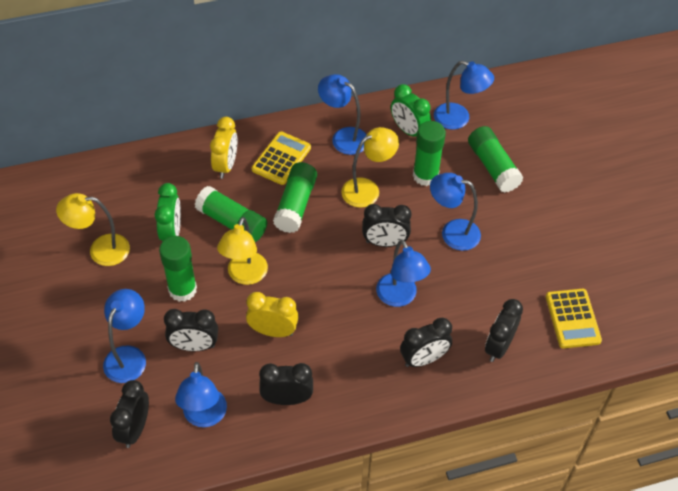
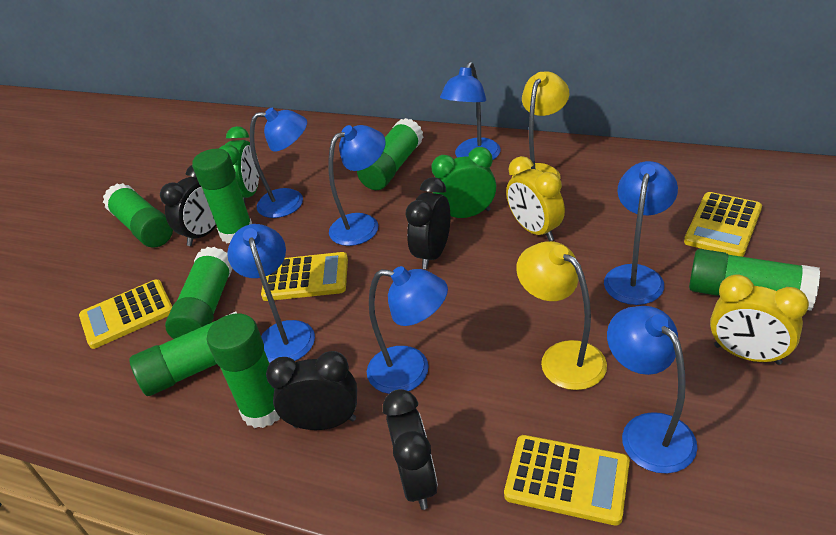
black clock: [110,380,149,448] [164,309,218,351] [259,363,313,405] [362,204,412,247] [400,318,452,367] [485,299,523,362] = 6 -> [160,165,217,246] [266,351,357,430] [383,389,438,510] [405,177,451,269] = 4
blue lamp: [103,289,146,383] [175,362,227,427] [318,74,367,155] [376,240,431,307] [430,173,481,251] [434,61,494,130] = 6 -> [227,224,315,363] [250,108,307,218] [328,125,386,246] [367,266,448,394] [440,62,501,160] [604,161,678,305] [607,306,697,474] = 7
green glue stick: [159,236,197,302] [195,186,267,242] [273,162,317,233] [413,121,446,186] [468,126,524,193] = 5 -> [103,183,173,248] [130,312,237,396] [165,247,233,339] [192,149,252,243] [207,314,280,428] [357,118,424,190] [689,249,820,311] = 7
yellow calculator: [252,131,311,185] [546,289,602,348] = 2 -> [79,279,172,349] [261,252,348,301] [504,435,630,525] [684,192,762,257] = 4
yellow lamp: [56,193,130,266] [217,217,268,285] [341,127,399,208] = 3 -> [512,71,569,179] [516,241,607,390] = 2

